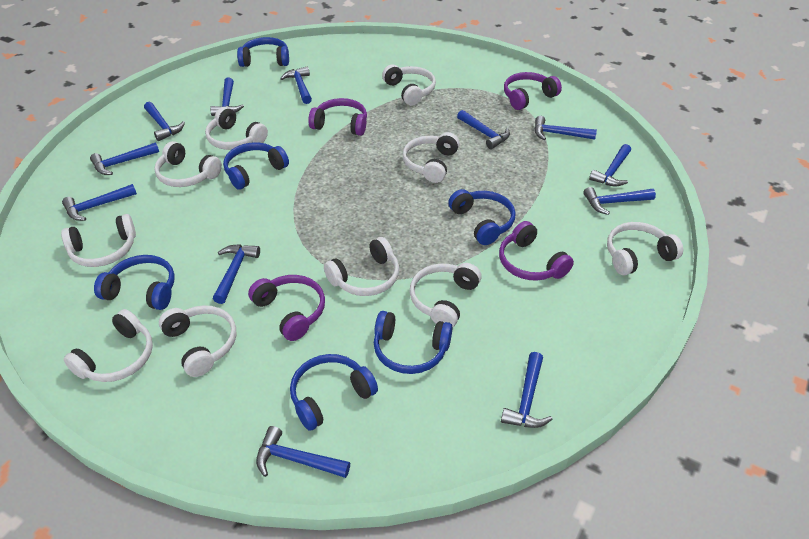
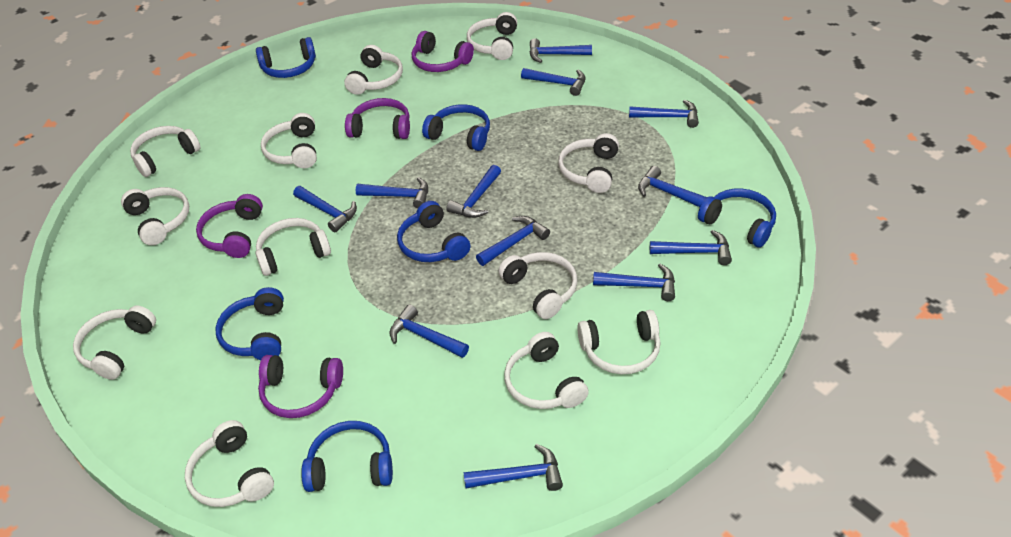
white headphones: [61,214,136,267] [64,309,153,382] [154,141,222,187] [159,305,236,377] [205,107,268,150] [324,237,399,296] [382,64,436,106] [402,132,460,183] [410,263,482,327] [607,222,683,276] = 10 -> [73,305,156,380] [121,187,189,245] [130,126,201,177] [185,420,274,507] [255,218,331,276] [261,113,317,168] [344,45,403,95] [467,12,517,60] [498,252,577,319] [504,332,589,409] [558,133,619,193] [577,310,661,374] = 12

